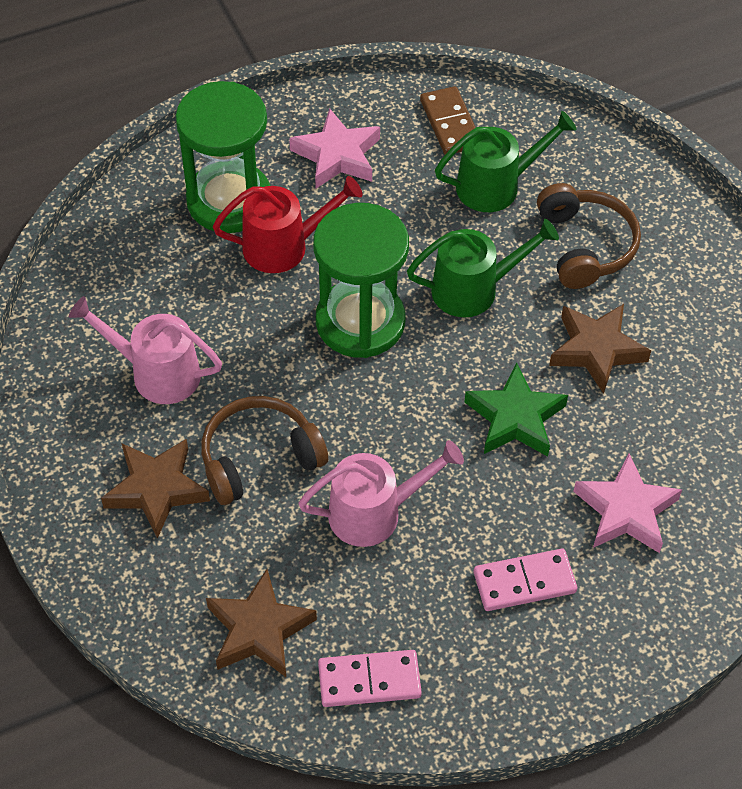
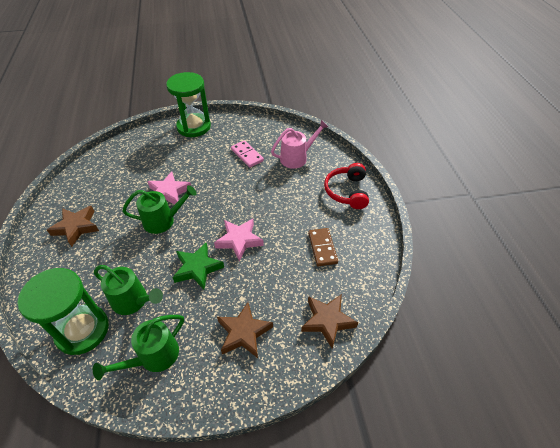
brown headphones: [201,396,328,505] [537,183,641,289] = 2 -> none = 0
green watering can: [407,219,559,317] [435,111,577,212] = 2 -> [93,315,184,380] [94,265,163,315] [122,185,197,234] = 3
pink domino: [318,650,422,707] [474,549,577,611] = 2 -> [231,140,264,167] = 1
pink watering can: [69,296,222,404] [298,440,464,547] = 2 -> [271,120,328,169] = 1
red headphones: none = 0 -> [324,163,369,209] = 1
red watering can: [213,176,363,273] = 1 -> none = 0

